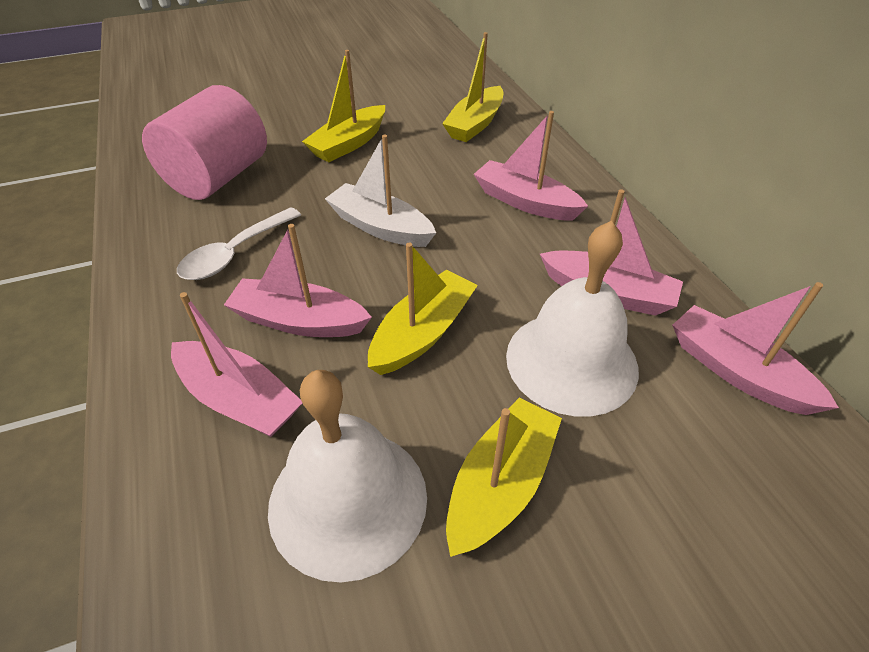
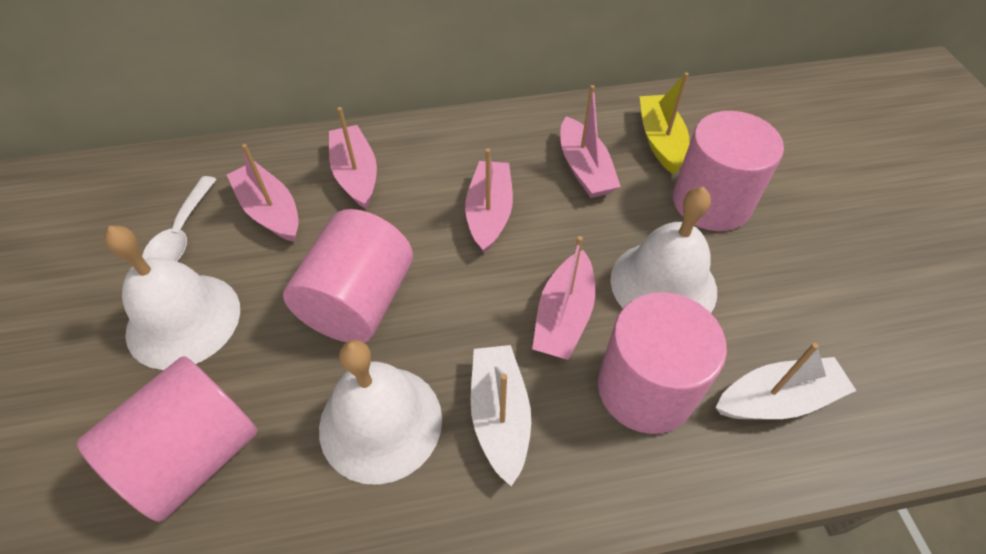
pink cylinder: [142,85,267,200] = 1 -> [77,356,258,522] [283,209,413,343] [598,292,727,434] [673,111,784,231] = 4
white bell: [268,370,427,582] [506,221,639,417] = 2 -> [104,226,240,370] [319,340,442,485] [610,187,717,313] = 3
white boat: [325,135,436,247] = 1 -> [471,345,531,486] [716,343,856,419] = 2
yellow boat: [302,50,385,162] [368,243,478,375] [442,32,503,142] [446,398,562,557] = 4 -> [640,72,690,174] = 1

